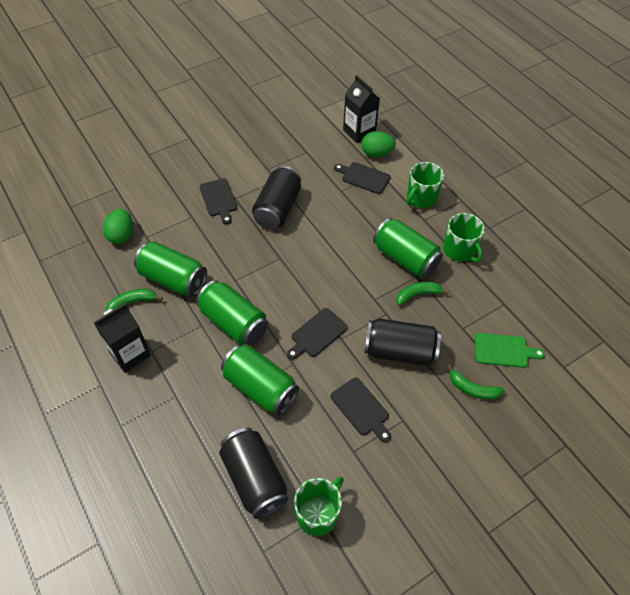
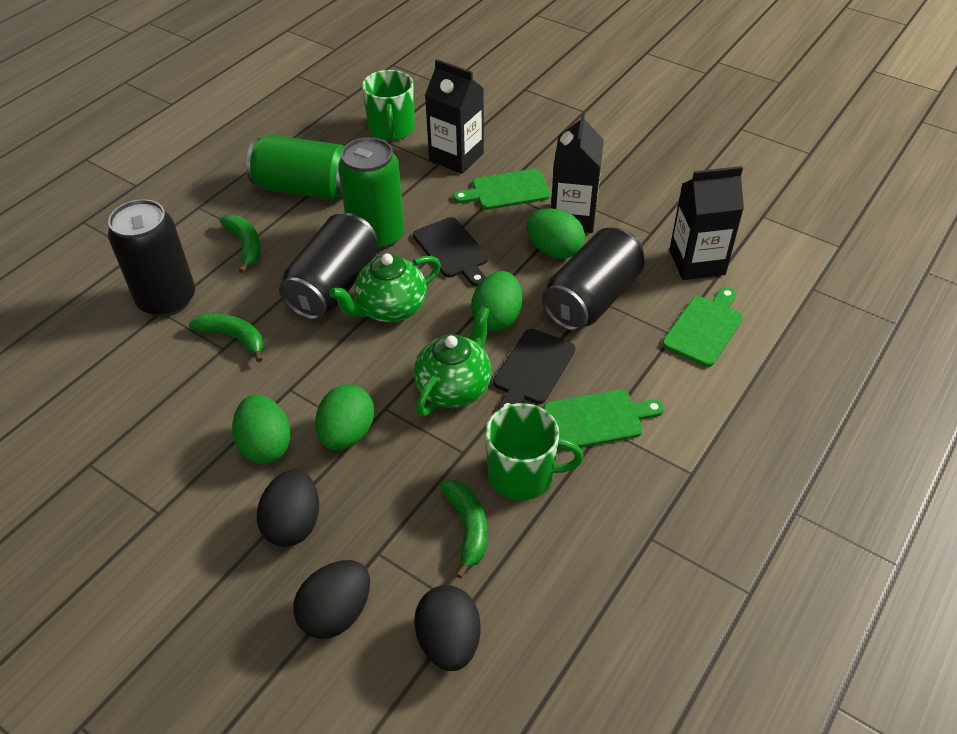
black carton: [94,303,151,373] [343,75,380,143] = 2 -> [425,59,484,174] [551,111,604,233] [669,166,744,280] = 3
black cutting board: [200,179,238,224] [287,308,348,360] [331,378,391,442] [334,162,391,194] = 4 -> [413,217,488,287] [493,329,575,410] = 2
black egg: none = 0 -> [257,469,319,547] [293,560,370,639] [414,585,480,671] = 3
green can: [134,241,207,296] [196,280,268,345] [221,345,299,415] [373,218,443,277] = 4 -> [246,135,345,200] [338,137,404,251] = 2
green cutting board: [475,333,545,368] = 1 -> [453,169,551,210] [543,390,664,451] [662,287,743,367] = 3
green egg: [103,209,133,244] [361,131,396,157] = 2 -> [232,395,291,464] [315,384,374,450] [471,271,522,331] [526,208,585,259] = 4
green mug: [294,477,344,536] [407,162,444,208] [443,213,485,262] = 3 -> [362,70,415,141] [485,403,583,500] = 2
green teapot: none = 0 -> [329,254,441,322] [414,306,492,416] = 2

